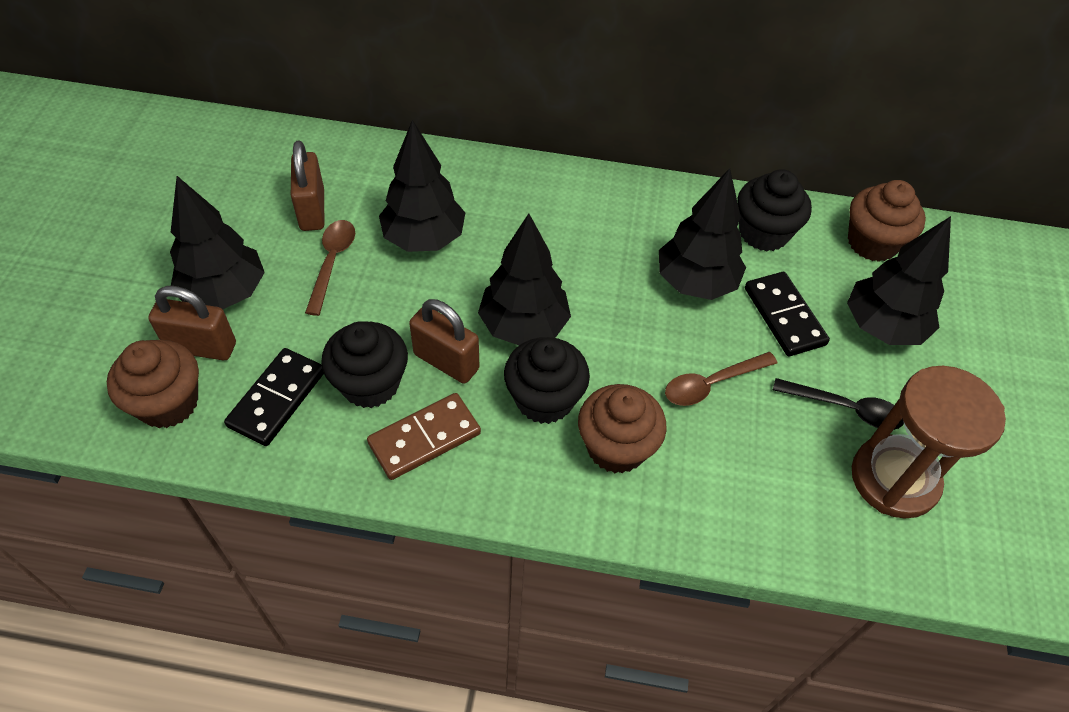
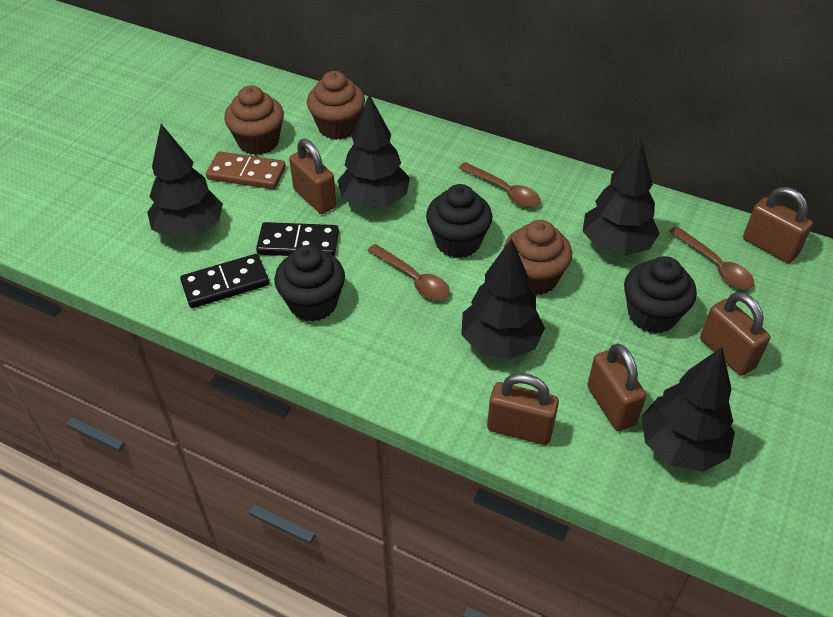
black spoon: [773,378,904,430] = 1 -> none = 0
brown hourglass: [852,366,1006,519] = 1 -> none = 0
brown padlock: [148,286,236,360] [291,141,324,231] [409,299,480,384] = 3 -> [289,139,337,214] [487,373,559,445] [587,343,646,431] [700,292,771,376] [743,187,813,263] = 5
brown spoon: [305,220,355,316] [665,352,777,406] = 2 -> [367,244,450,300] [459,162,540,207] [669,226,754,289] = 3

